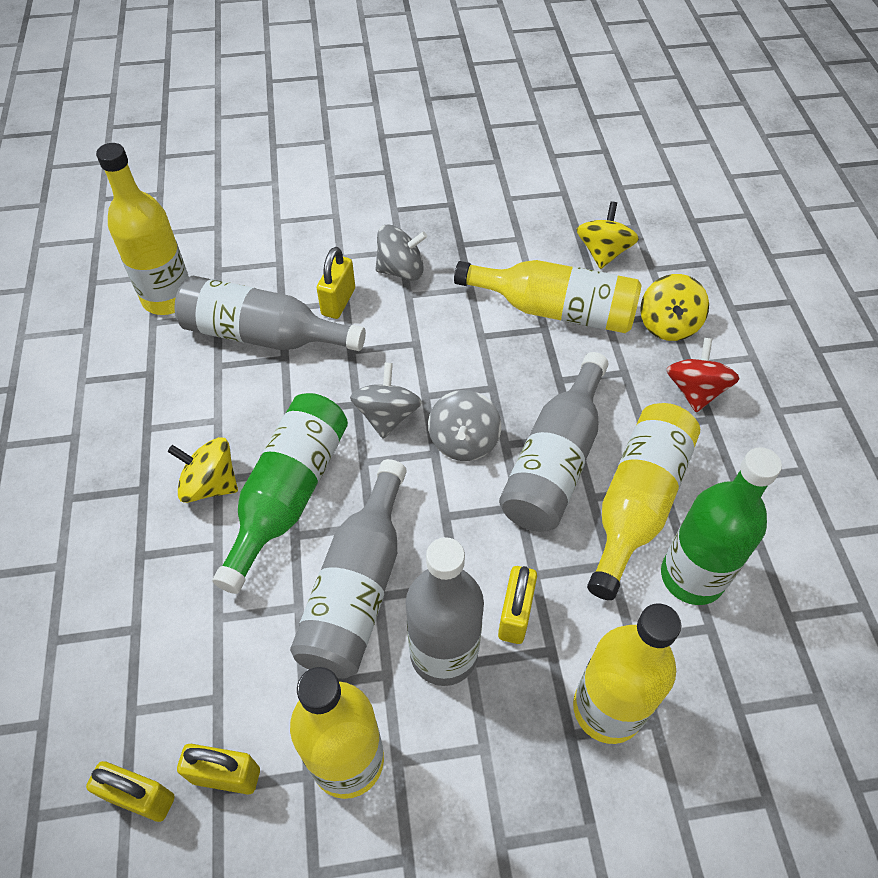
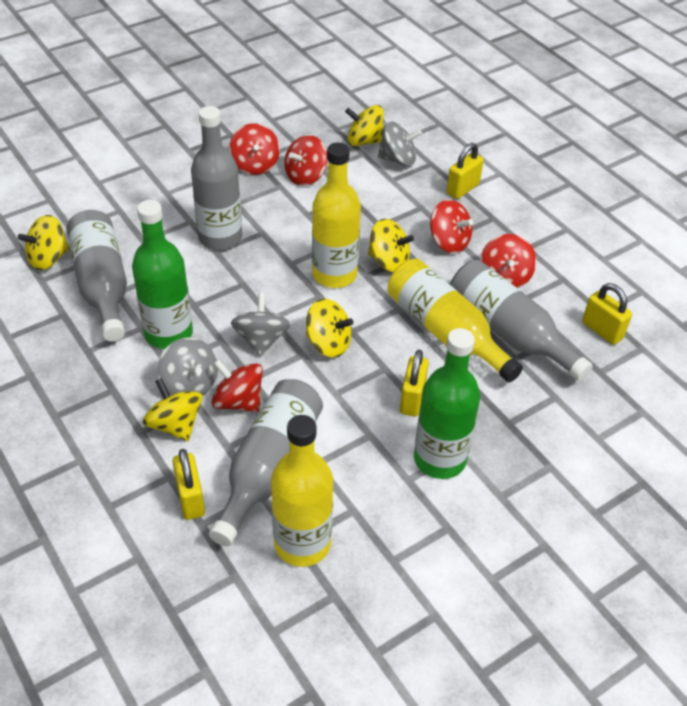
red spinning top: [666,338,740,412] = 1 -> [211,359,263,412] [229,123,280,175] [284,135,328,186] [430,199,473,254] [480,234,536,288] = 5
yellow bottle: [96,143,189,315] [290,667,384,799] [454,260,642,333] [573,604,681,744] [587,403,700,600] = 5 -> [271,415,333,567] [312,143,361,288] [388,259,523,382] = 3
yellow spinning top: [168,437,238,503] [576,201,639,269] [640,274,709,341] = 3 -> [18,215,70,270] [143,378,203,441] [306,299,354,358] [345,105,384,146] [368,219,414,272] = 5

